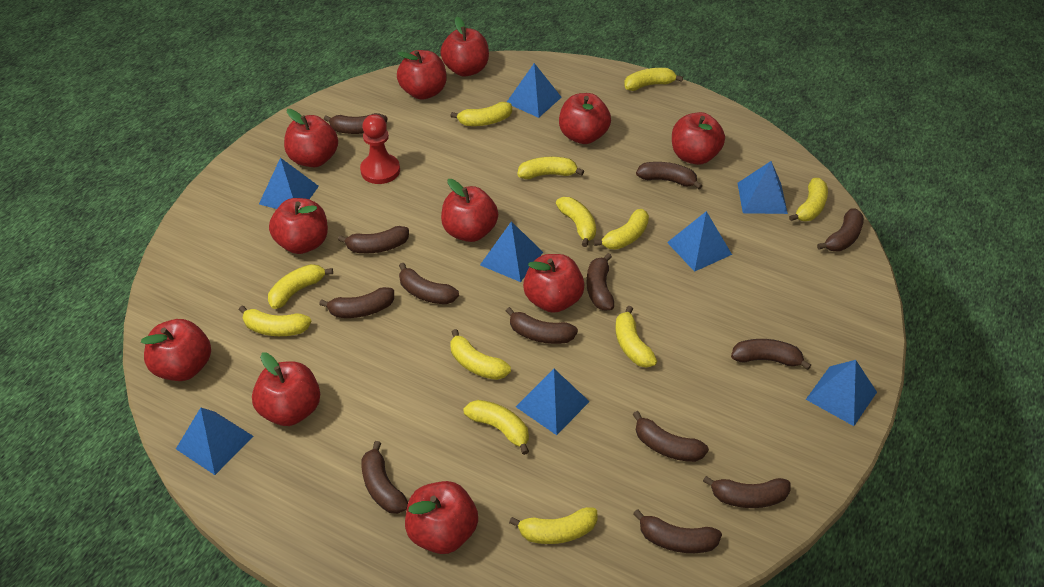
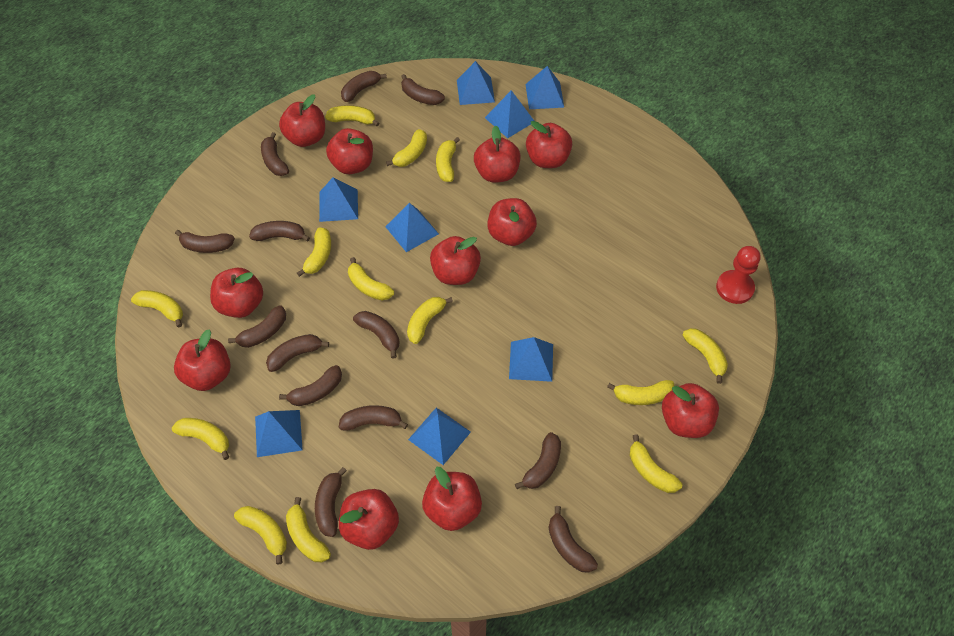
yellow banana: [239,306,311,336] [268,264,333,309] [450,329,511,380] [451,102,512,126] [463,400,529,455] [509,507,597,544] [518,157,584,179] [556,197,596,247] [594,209,649,250] [615,306,657,368] [624,68,683,91] [789,178,828,221] = 12 -> [131,290,183,327] [172,418,229,460] [234,506,287,565] [286,497,331,562] [297,227,331,277] [325,105,380,126] [348,257,394,301] [386,129,427,167] [407,297,453,344] [436,137,460,182] [607,380,674,405] [630,434,682,493] [682,328,728,384] = 13

